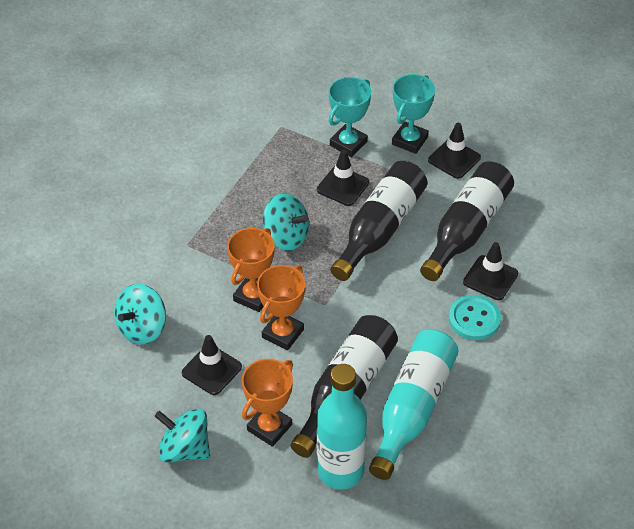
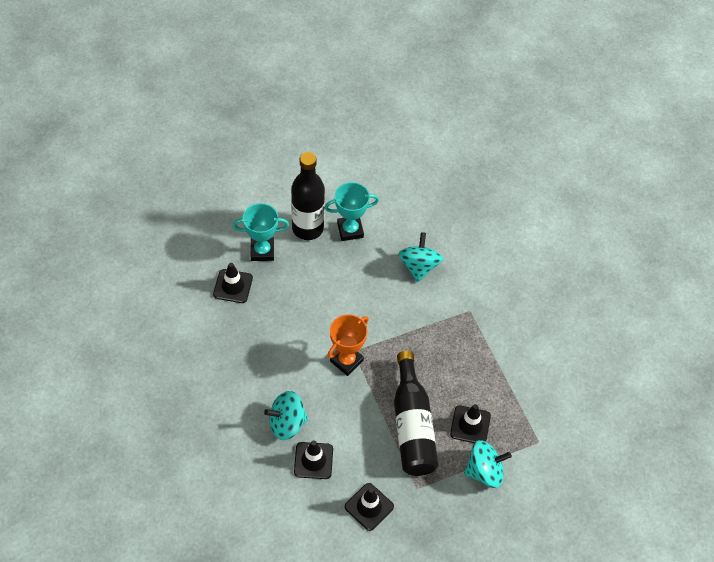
black bottle: [291,315,398,458] [330,161,427,281] [420,161,514,281] = 3 -> [291,152,325,240] [394,351,438,476] = 2
orange trophy: [227,228,275,312] [242,359,293,447] [257,265,305,350] = 3 -> [327,314,369,376] = 1
turquoise bottle: [317,364,367,490] [369,329,459,480] = 2 -> none = 0
turquoise button: [449,295,501,340] = 1 -> none = 0

